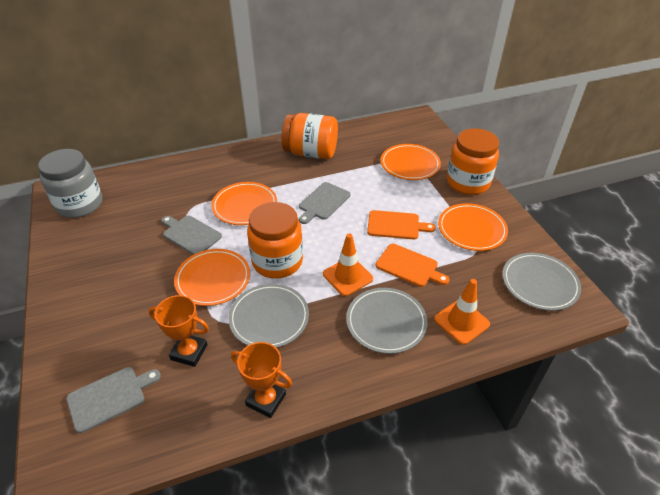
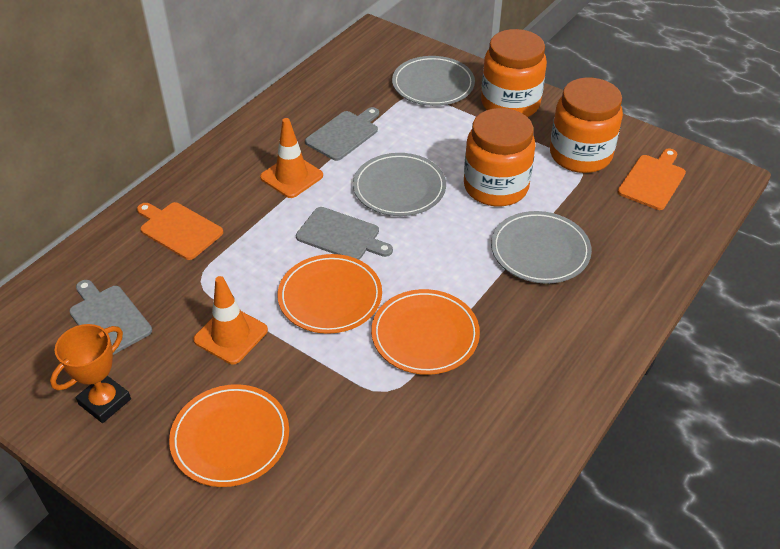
grey jar: [38,149,103,218] = 1 -> none = 0
orange plate: [174,249,250,306] [211,182,277,225] [381,144,441,180] [438,203,508,251] = 4 -> [169,384,289,487] [278,254,382,334] [371,289,480,375] = 3
orange trophy: [149,295,209,367] [231,342,292,418] = 2 -> [50,324,131,423] = 1

